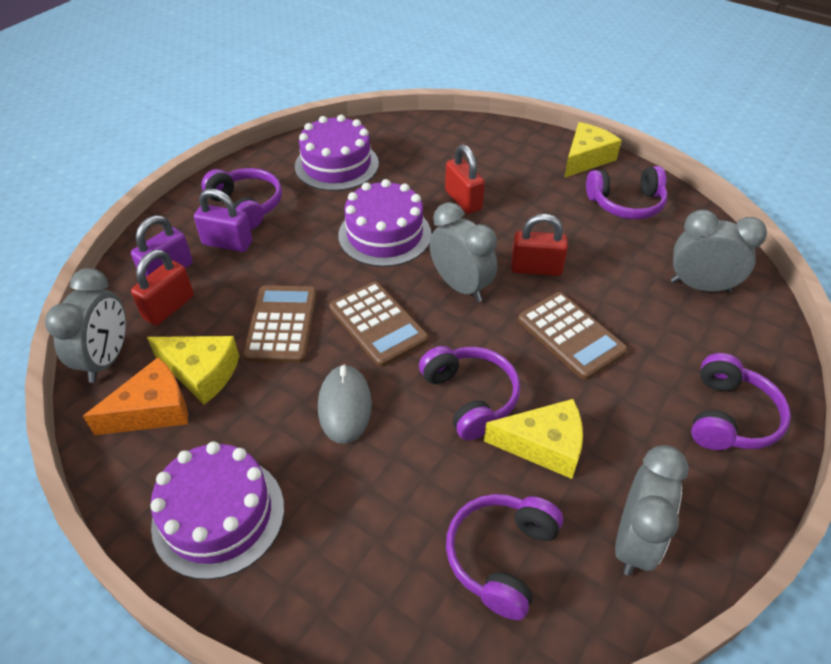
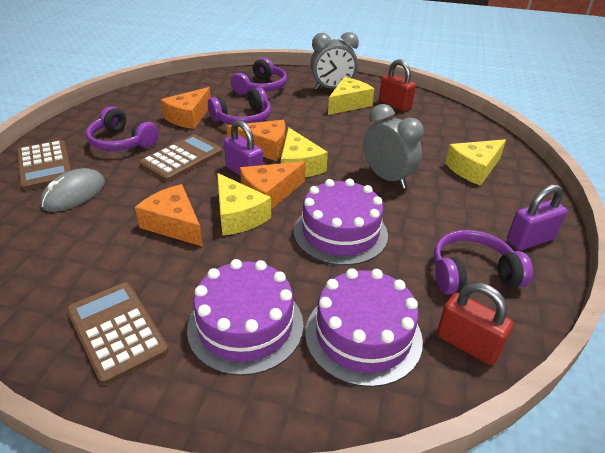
grey clock: [45,268,126,383] [429,202,497,302] [615,445,689,576] [671,209,767,293] = 4 -> [310,32,359,90] [363,104,424,189] = 2
orange cheese: [83,358,188,435] = 1 -> [135,184,203,247] [161,87,211,129] [226,120,285,161] [240,161,305,209] = 4
purple headphones: [201,168,282,230] [419,346,520,441] [446,494,563,620] [586,166,668,219] [691,353,791,450] = 5 -> [86,106,159,151] [208,87,271,125] [230,57,287,95] [433,230,533,295] = 4
red padlock: [131,249,194,326] [445,144,485,214] [511,214,568,276] = 3 -> [379,59,416,111] [437,283,513,365] = 2
yellow cheese: [147,336,239,404] [484,399,583,479] [564,122,622,178] = 3 -> [217,173,271,236] [281,127,328,177] [328,77,374,115] [445,139,506,186] = 4

